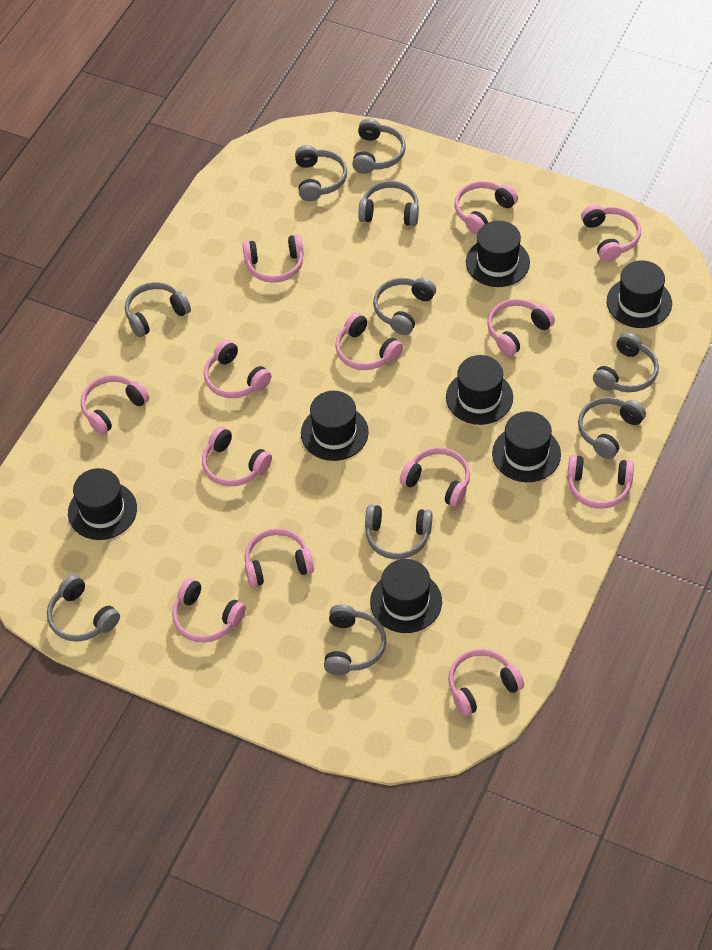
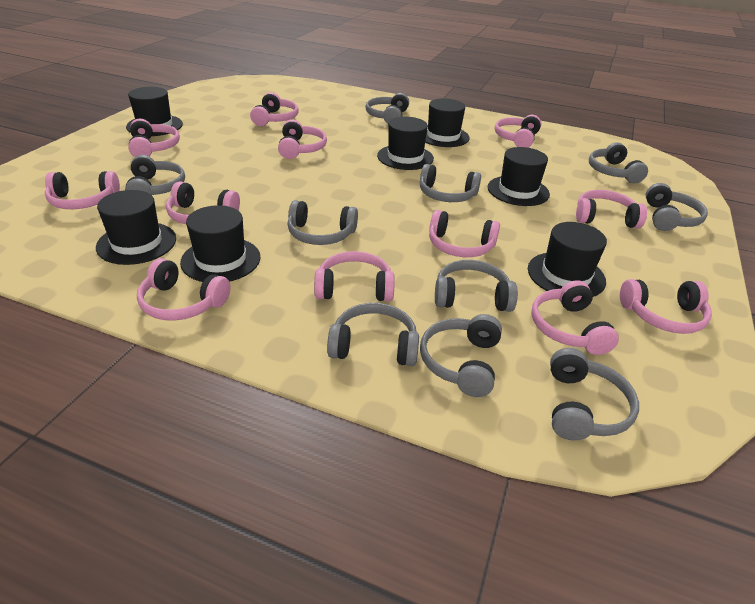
pink headphones: [81,375,149,435] [172,578,246,642] [202,426,272,486] [204,340,271,398] [242,235,304,283] [244,528,314,587] [335,312,403,370] [400,447,470,507] [448,649,524,716] [454,181,518,235] [487,299,555,356] [567,455,634,509] [581,205,641,262] = 13 -> [45,171,120,209] [128,119,180,157] [137,258,231,321] [166,181,240,224] [250,92,299,126] [278,120,327,159] [314,251,395,302] [429,210,500,257] [495,115,541,148] [531,280,619,355] [576,190,647,229] [620,279,712,334] = 12

